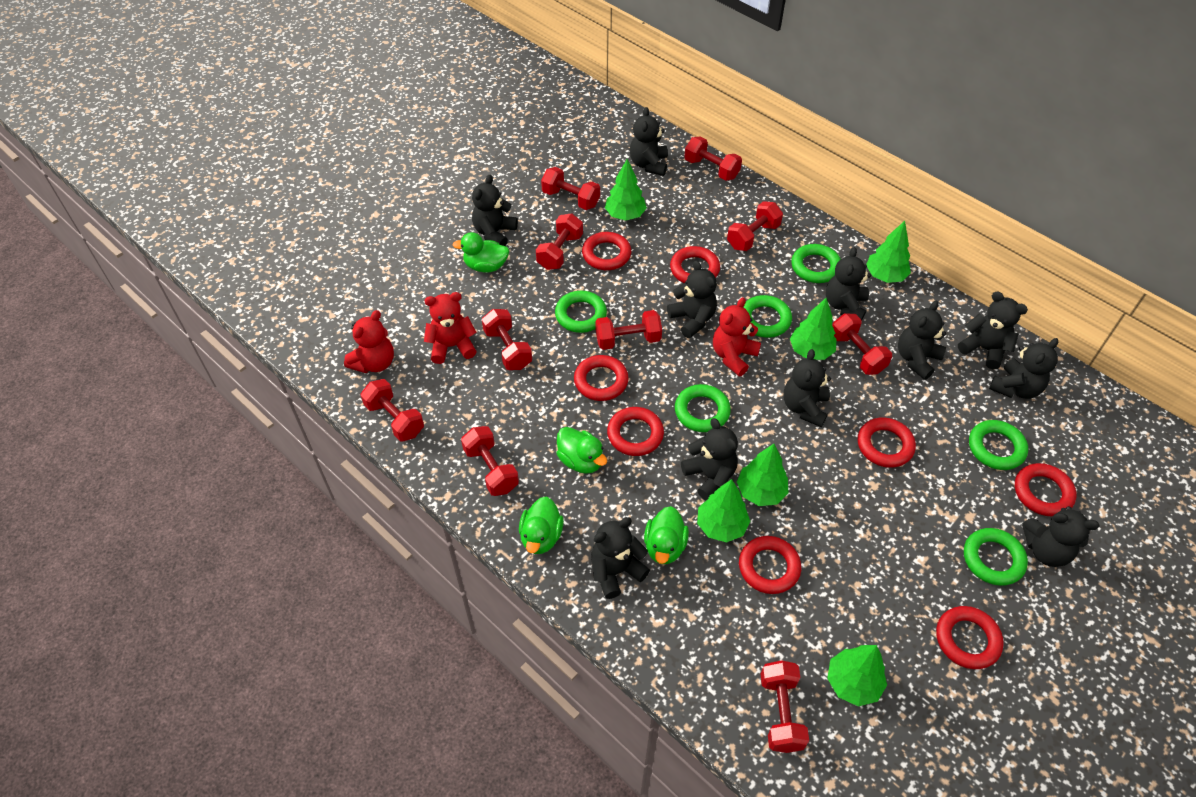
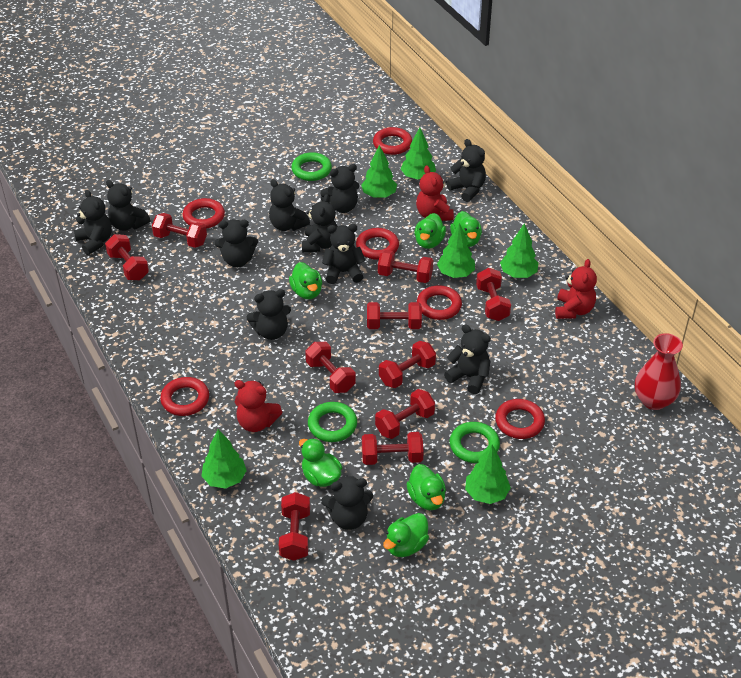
green duck: [453,232,509,272] [519,497,564,554] [556,427,607,474] [644,506,689,564] = 4 -> [289,262,322,299] [299,438,342,487] [383,513,429,557] [406,464,446,510] [415,213,446,249] [450,211,482,247] = 6
green ring: [555,291,607,333] [675,384,731,432] [743,295,792,338] [791,244,841,283] [964,528,1028,586] [969,420,1028,470] = 6 -> [291,152,332,181] [308,402,357,442] [450,422,500,463] = 3
red ring: [574,355,629,401] [582,232,631,270] [607,407,664,456] [670,246,720,283] [739,536,801,594] [858,417,916,468] [936,606,1004,669] [1015,463,1076,517] = 8 -> [160,377,209,416] [183,198,225,228] [356,228,399,260] [373,127,412,155] [417,285,462,320] [495,399,545,439] = 6
red vase: none = 0 -> [635,333,683,410] = 1

